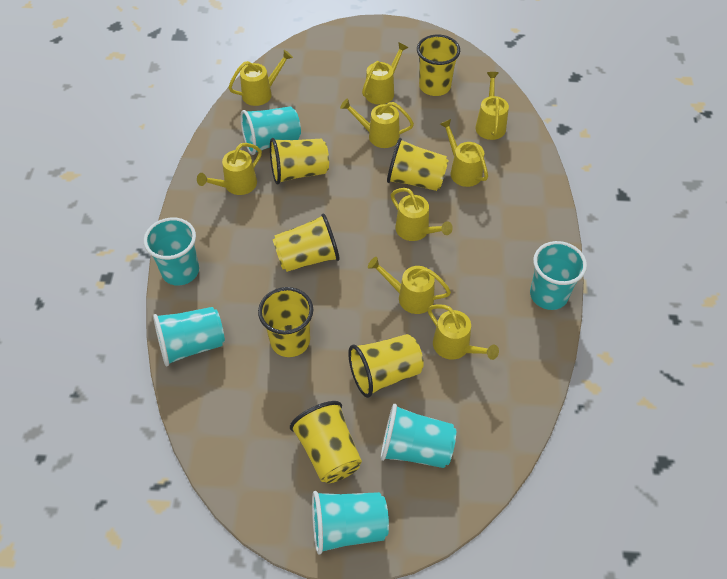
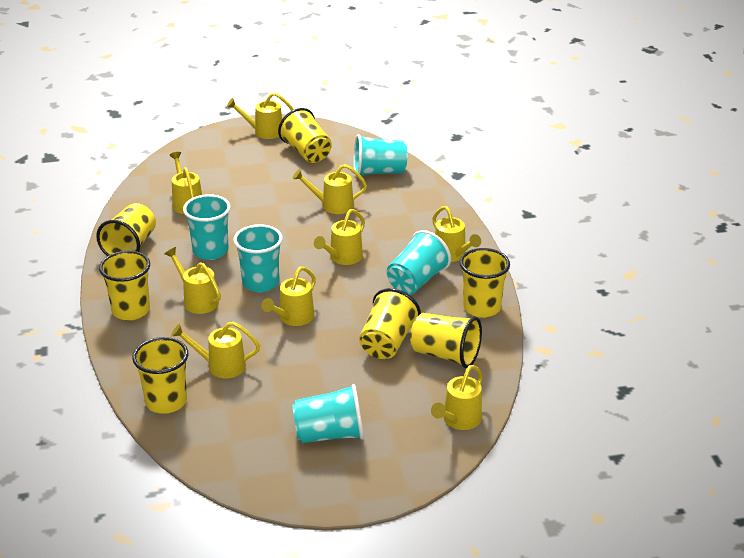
turquoise cup: [144,217,199,286] [153,307,225,367] [241,106,301,155] [312,491,389,555] [381,404,456,468] [530,241,587,310] = 6 -> [183,194,231,260] [233,224,283,292] [292,384,364,443] [353,134,407,177] [387,230,451,294] = 5

